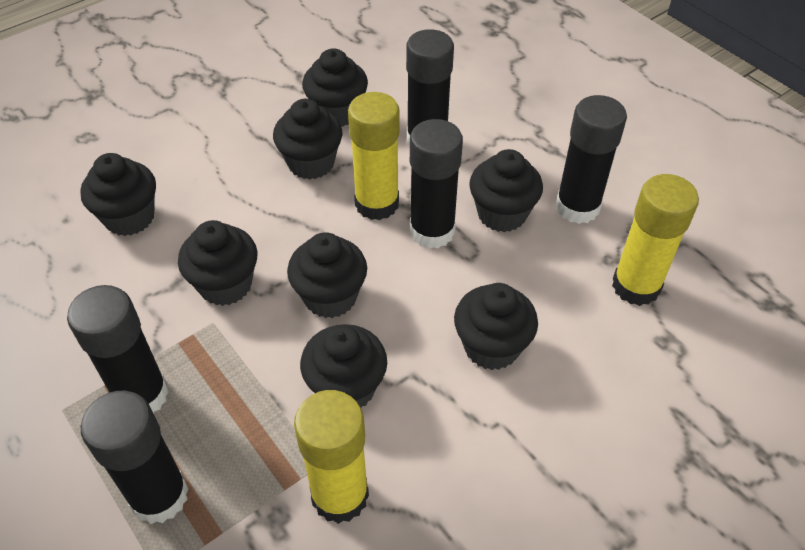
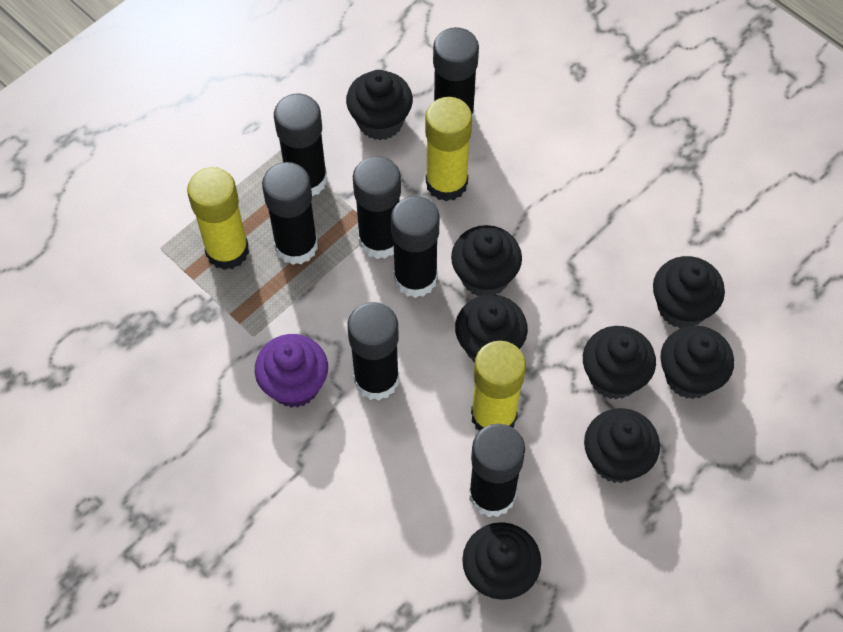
black glue stick: [67,285,169,413] [81,391,189,524] [406,29,454,145] [410,119,463,249] [555,95,627,224] = 5 -> [262,162,318,265] [274,94,327,197] [347,302,399,400] [353,156,401,259] [391,196,439,298] [433,27,479,120] [469,424,525,517] = 7
purple cupcake: none = 0 -> [255,334,328,408] = 1

